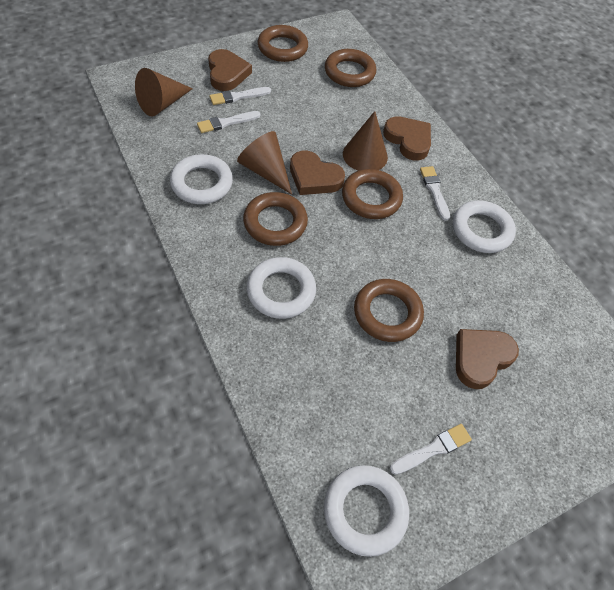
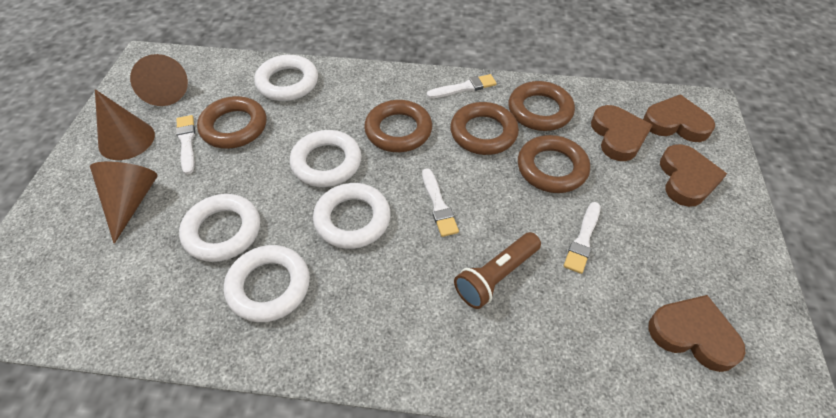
brown flashlight: none = 0 -> [454,232,541,309] = 1
white ring: [170,154,233,204] [247,257,316,319] [324,465,409,557] [453,200,516,253] = 4 -> [179,194,260,262] [224,245,310,322] [254,55,318,101] [290,130,362,187] [313,183,391,249] = 5

